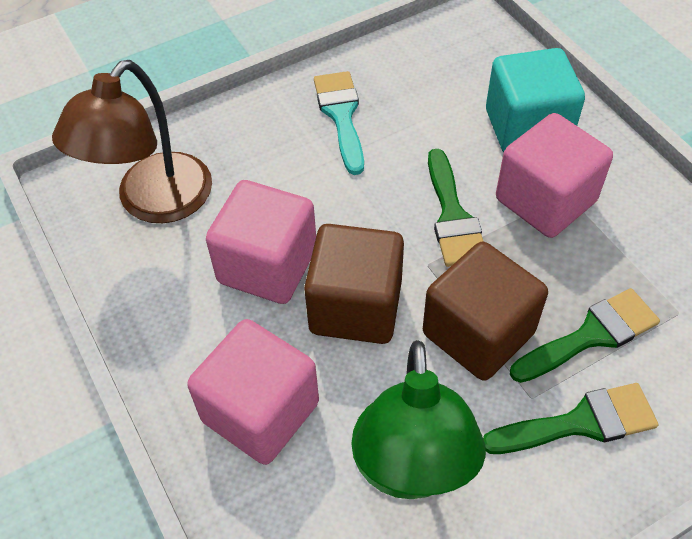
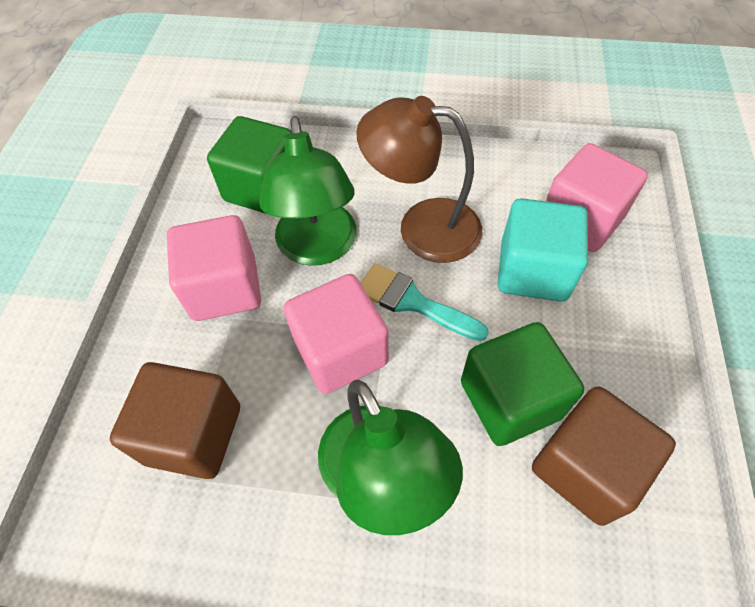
green brush: [428,149,484,267] [483,383,658,454] [510,288,660,383] = 3 -> none = 0
green cube: none = 0 -> [207,116,292,214] [461,322,584,446] = 2
green lamp: [351,340,486,499] = 1 -> [259,116,356,266] [318,380,463,535] = 2

